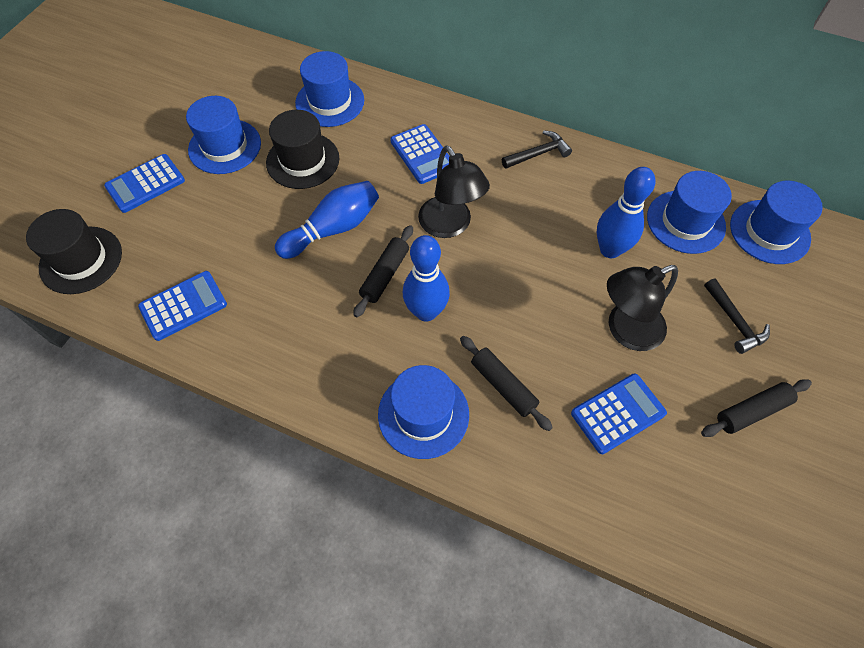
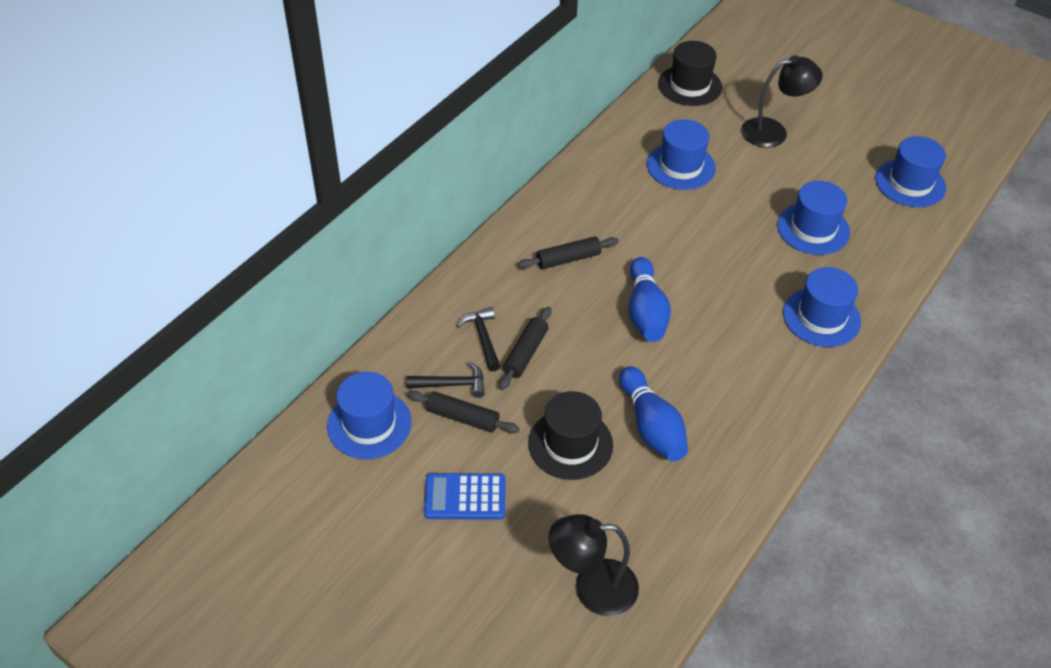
blue bowling pin: [275,181,379,259] [403,235,450,321] [597,167,655,258] = 3 -> [619,366,688,461] [629,257,671,342] = 2
blue calculator: [104,154,185,213] [138,271,227,341] [390,124,449,184] [571,374,667,454] = 4 -> [424,473,506,520] = 1

